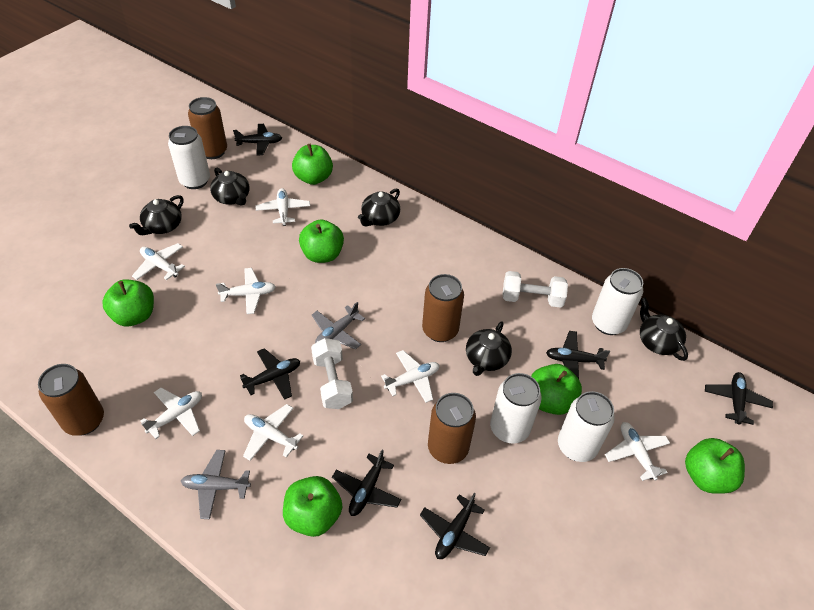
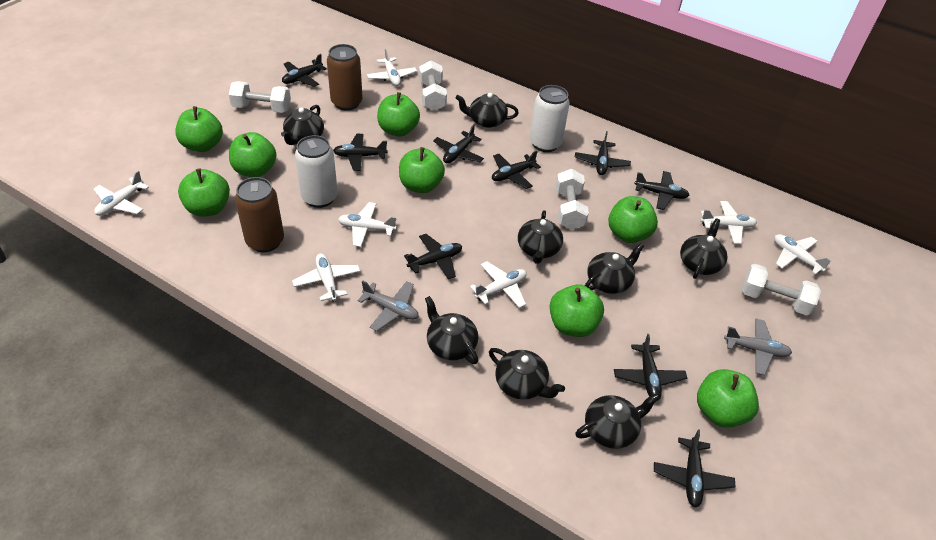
black plane: [233,124,282,156] [240,348,300,400] [332,449,401,516] [420,493,490,559] [546,331,610,379] [705,372,773,425] = 6 -> [282,54,327,87] [333,134,388,171] [404,234,462,280] [433,124,484,163] [492,150,541,189] [575,131,631,175] [614,334,687,401] [634,171,689,210] [654,429,735,508] = 9
black teapot: [129,195,184,235] [210,168,250,206] [358,188,400,226] [466,321,512,376] [640,297,688,361] = 5 -> [281,105,324,145] [425,296,479,364] [456,93,519,128] [489,348,565,400] [518,210,563,264] [575,394,659,449] [585,243,644,294] [680,219,727,279] = 8
brown can: [38,364,104,436] [188,97,227,159] [422,274,464,342] [428,393,476,464] = 4 -> [235,177,284,252] [327,44,363,111] = 2
green apple: [102,279,154,326] [283,476,342,537] [292,144,333,185] [299,219,344,263] [531,364,582,415] [685,438,745,494] = 6 -> [175,106,223,152] [178,169,230,217] [229,132,276,177] [377,92,420,137] [399,147,445,193] [550,284,604,337] [608,196,658,243] [697,369,759,428] = 8
white can: [168,126,210,189] [490,373,542,444] [558,391,615,462] [592,268,643,335] = 4 -> [295,135,338,208] [530,85,570,152] = 2
white dumbbell: [311,338,353,409] [503,271,568,308] = 2 -> [229,81,291,113] [419,60,447,111] [555,169,589,230] [742,264,821,316] = 4

